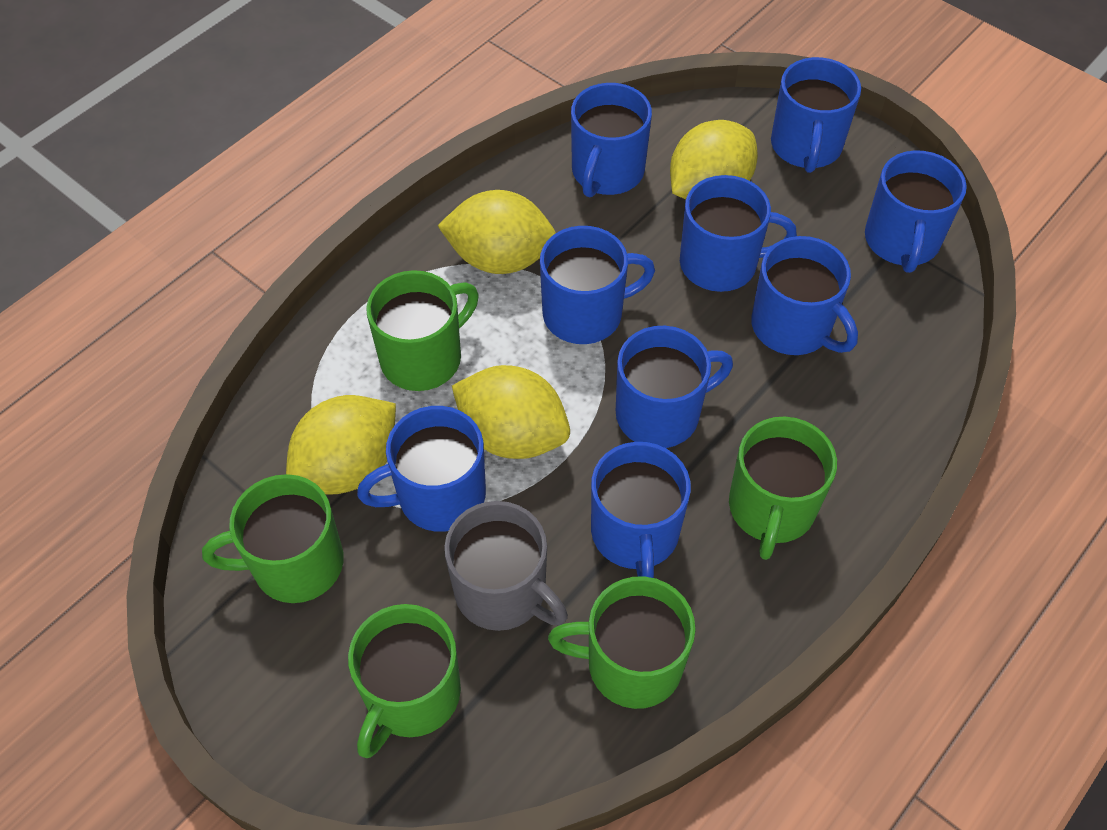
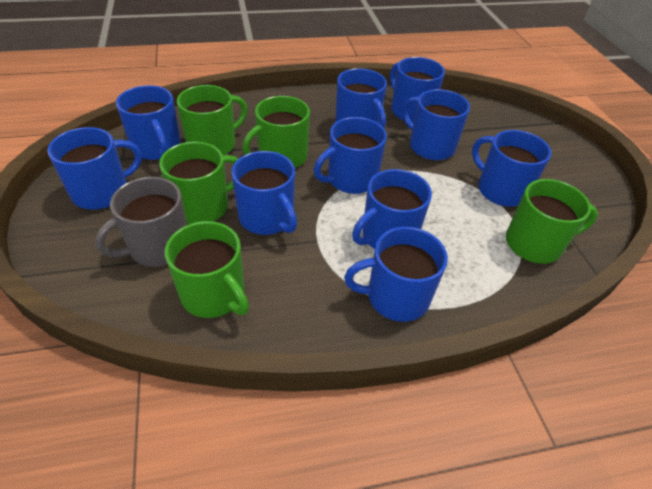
blue mug: [357,406,486,532] [540,226,655,344] [571,83,652,197] [591,442,691,578] [616,326,733,448] [680,175,797,292] [751,236,858,355] [771,57,861,173] [865,150,967,273] = 9 -> [47,127,142,210] [116,85,181,160] [232,151,297,235] [314,117,387,194] [335,68,387,128] [344,227,448,322] [352,169,432,249] [390,57,445,123] [402,89,470,160] [472,130,551,207] = 10
yellow lemon: [286,395,396,495] [437,190,556,274] [452,365,570,459] [670,120,758,199] = 4 -> none = 0

